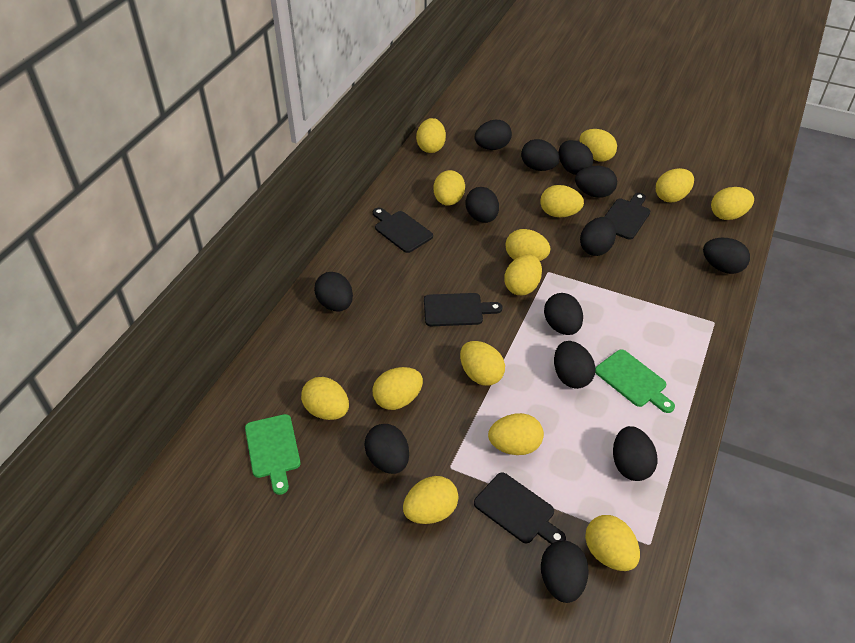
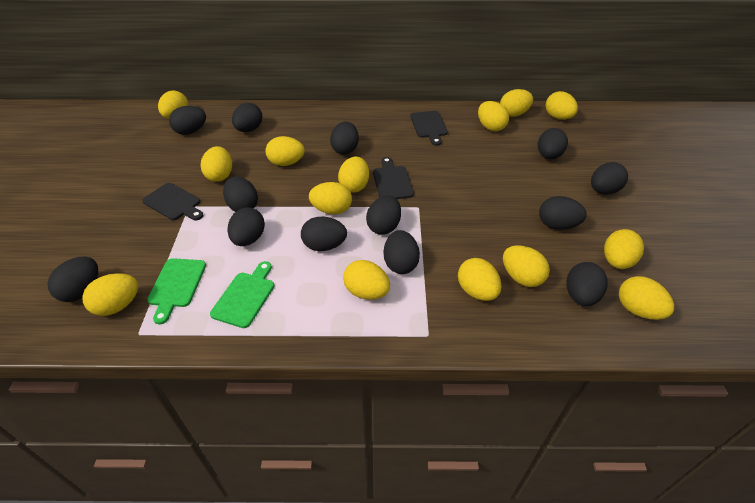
black cutting board: [373,208,433,253] [424,293,502,326] [474,472,566,544] [604,193,650,240] = 4 -> [142,183,204,220] [373,157,414,199] [410,111,448,146] = 3

